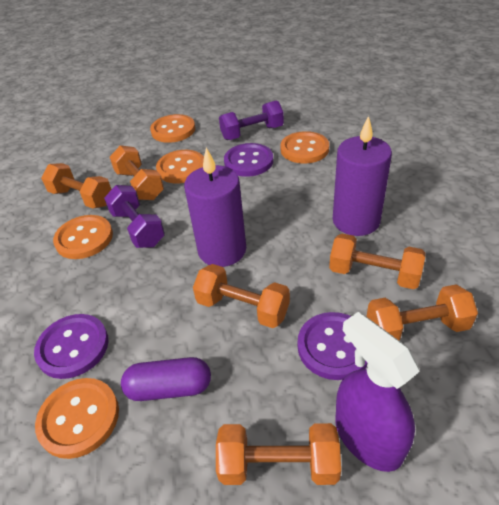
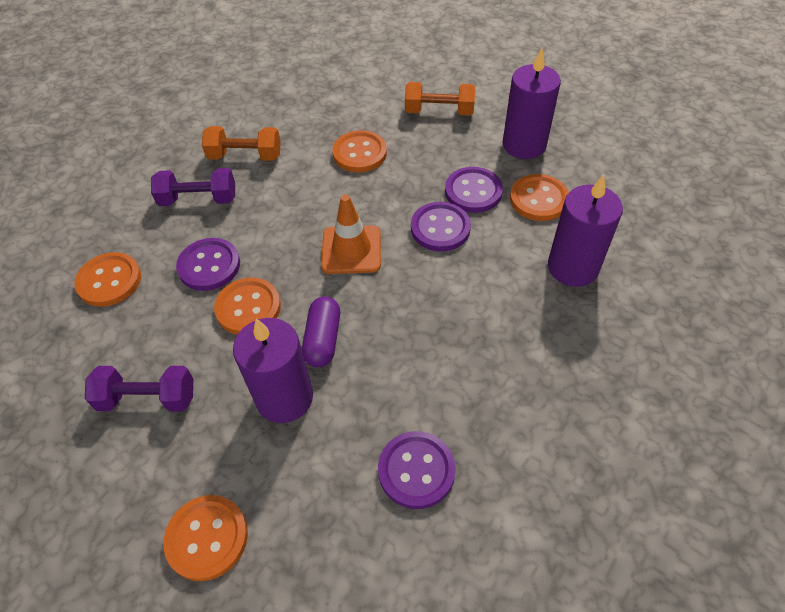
orange dumbbell: [41,163,112,209] [110,145,164,200] [193,264,290,328] [216,423,341,485] [329,233,425,289] [367,285,478,340] = 6 -> [202,126,281,161] [405,82,475,116] = 2
orange traffic cone: none = 0 -> [321,194,381,274] = 1
purple button: [34,314,109,379] [224,143,273,177] [298,312,368,380] = 3 -> [176,238,240,291] [378,431,456,509] [411,202,471,251] [445,167,503,213] = 4
purple candle: [184,148,246,267] [333,116,392,236] = 2 -> [233,318,313,423] [502,48,561,159] [548,175,623,287] = 3
purple spray bottle: [335,312,420,472] = 1 -> none = 0

